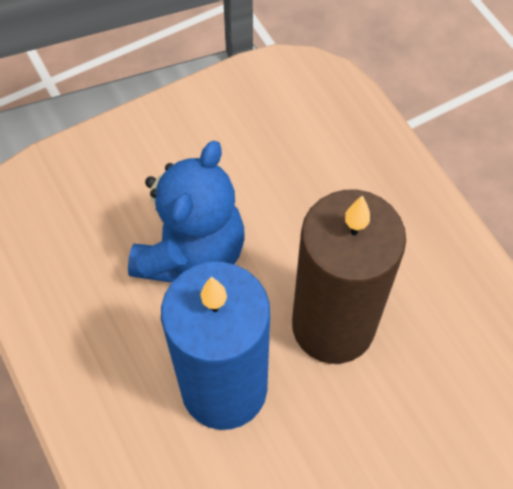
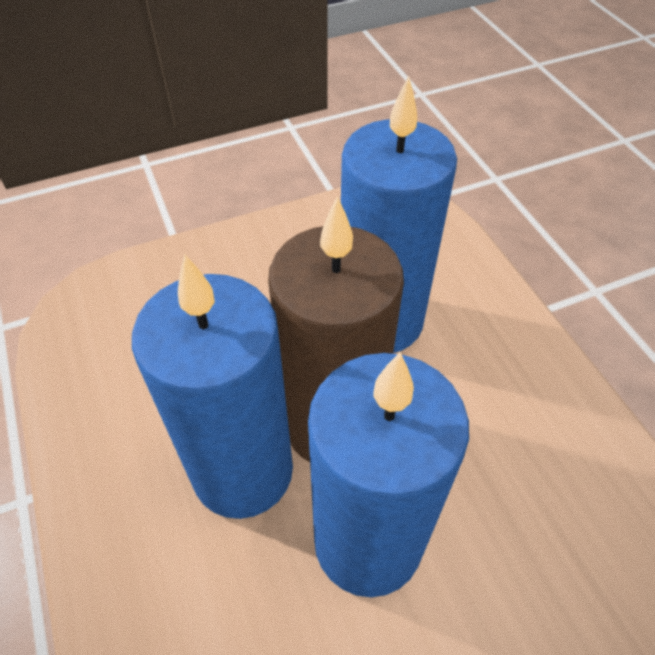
blue candle: [161,262,270,430] = 1 -> [132,254,293,519] [308,352,469,597] [341,75,457,353] = 3
blue teddy bear: [128,141,244,283] = 1 -> none = 0

